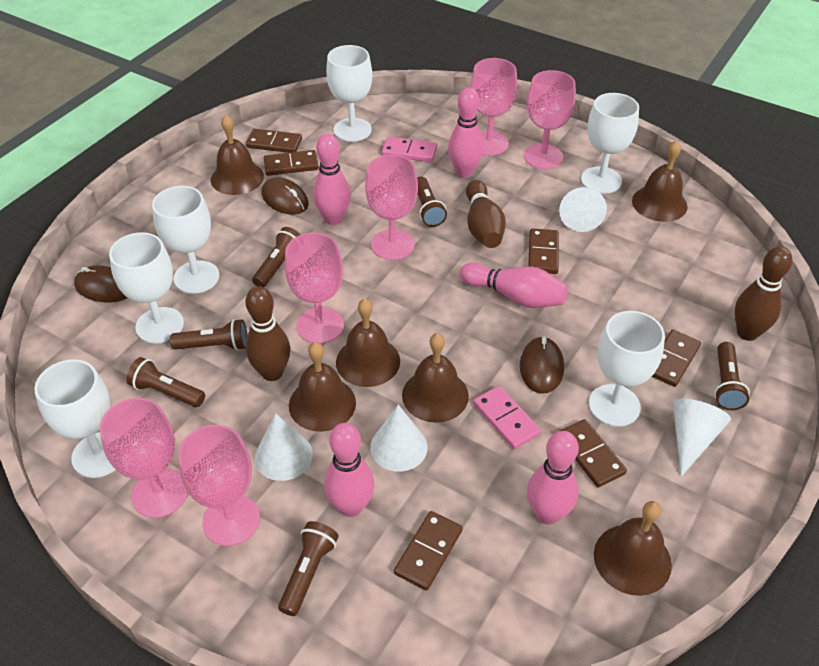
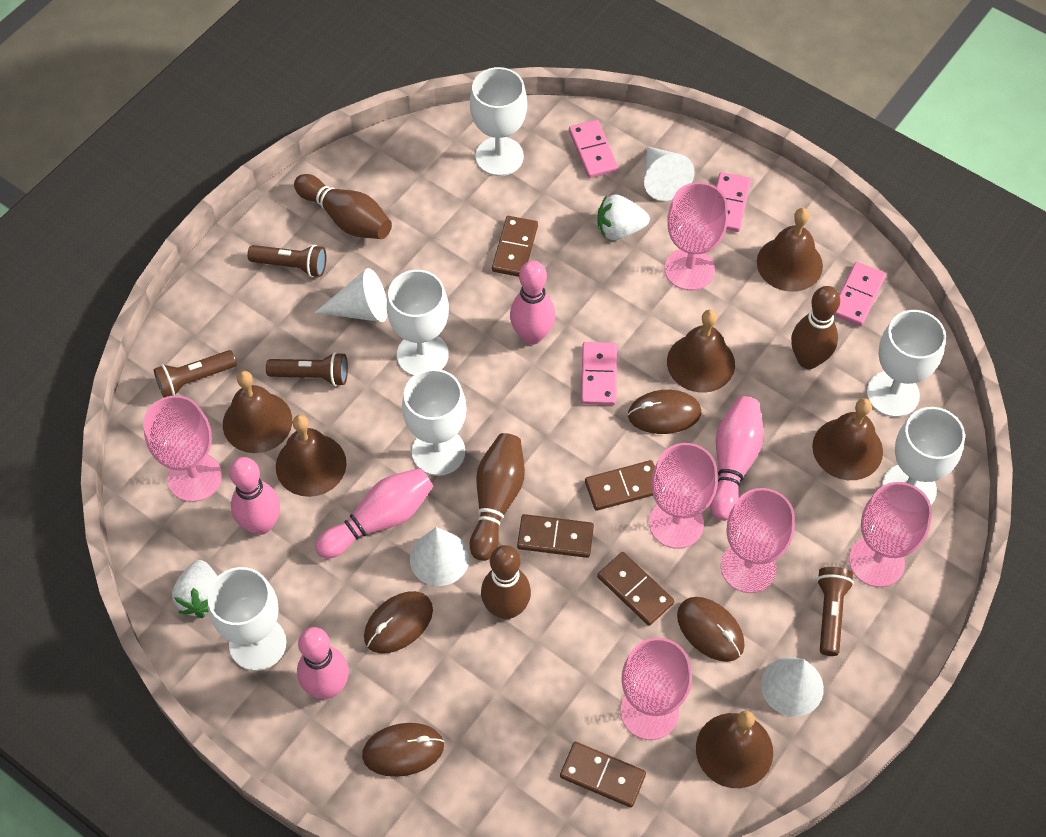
brown bowling pin: [245,286,291,381] [466,180,506,248] [735,246,792,341] = 3 -> [294,174,392,239] [470,433,525,561] [481,545,531,620] [791,286,840,369] = 4
brown domino: [246,129,302,153] [264,150,319,176] [394,511,463,591] [528,228,559,274] [560,419,627,487] [652,329,701,387] = 6 -> [492,216,538,277] [517,514,594,558] [560,742,646,807] [585,460,655,511] [597,552,674,626] = 5
brown flashlight: [126,357,205,407] [170,319,247,351] [252,227,300,287] [278,521,339,616] [417,176,447,227] [714,342,750,410] = 6 -> [154,350,237,397] [247,245,326,277] [266,352,348,386] [817,567,854,656] = 4
brown mouse: [74,265,127,303] [262,177,309,215] [520,336,564,394] = 3 -> [362,723,444,777] [364,591,433,654] [628,390,701,434] [677,597,745,662] = 4
pink domino: [382,137,437,162] [473,386,541,449] = 2 -> [569,120,618,178] [581,342,617,405] [716,172,751,232] [833,262,886,326] = 4
white strawberry: none = 0 -> [172,560,218,618] [597,194,650,240] = 2

